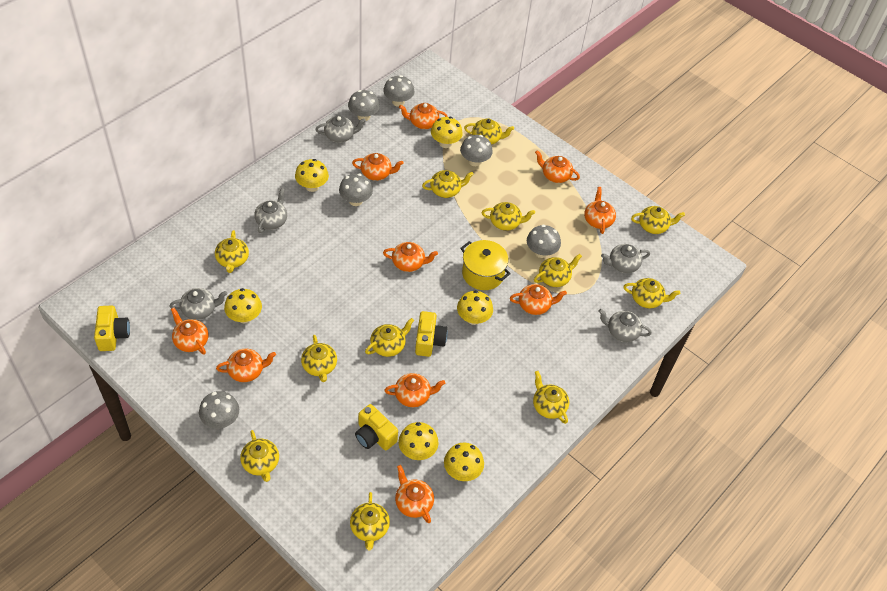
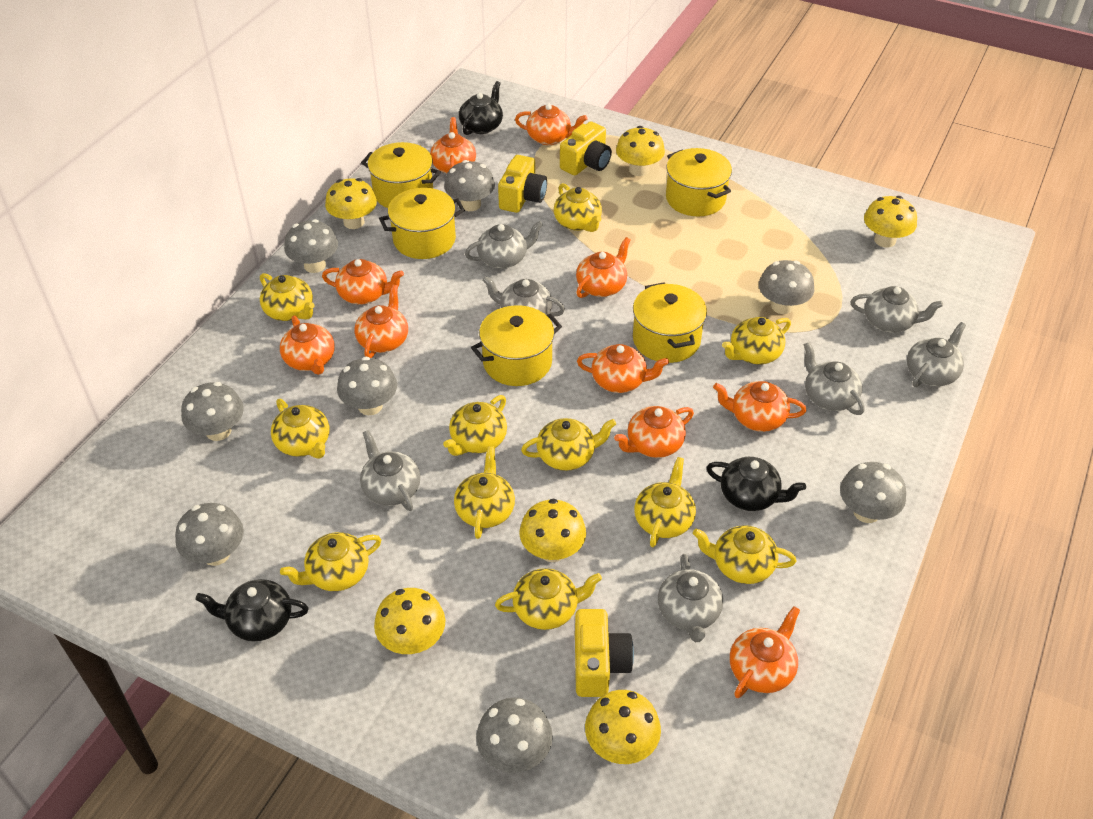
black teapot: none = 0 -> [195,579,309,641] [459,81,503,135] [707,457,806,511] = 3
grey mushroom: [199,391,239,429] [339,173,373,206] [348,90,380,121] [383,75,414,107] [460,135,493,166] [527,225,561,258] = 6 -> [175,503,244,566] [181,382,244,441] [284,219,338,273] [337,357,397,415] [444,160,495,211] [476,698,553,773] [759,260,814,314] [840,462,906,523] = 8
grey teapot: [169,288,227,320] [254,188,287,233] [316,116,366,143] [598,309,652,342] [601,244,650,273] = 5 -> [360,430,420,511] [465,221,543,269] [482,276,565,316] [658,554,723,642] [803,342,864,415] [851,286,943,333] [907,322,966,387] = 7
yellow pot: [460,240,511,290] = 1 -> [361,142,441,208] [379,188,465,259] [471,305,562,386] [633,282,707,363] [666,148,732,216] = 5
yellow teapot: [215,230,249,273] [240,430,279,482] [301,335,337,382] [350,492,390,550] [365,318,414,357] [422,170,474,198] [464,119,514,145] [482,202,535,231] [533,371,569,424] [534,254,582,287] [623,278,680,308] [631,206,685,234] = 12 -> [260,273,315,321] [271,399,329,459] [280,532,381,591] [443,395,507,456] [454,446,515,539] [495,568,602,630] [521,418,616,471] [554,183,602,232] [634,457,696,547] [693,525,797,584] [722,317,791,364] = 11

